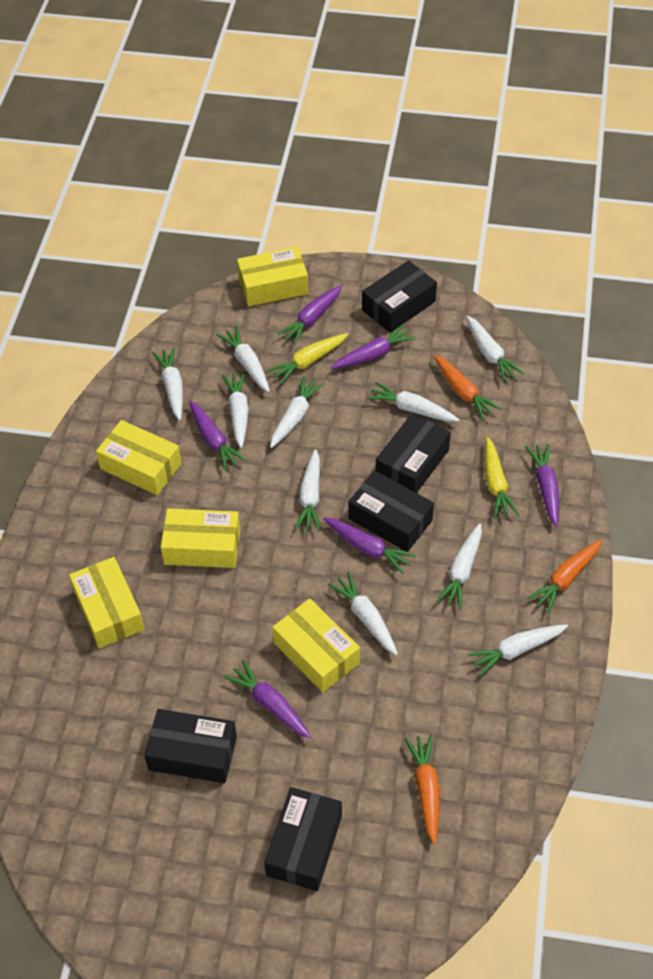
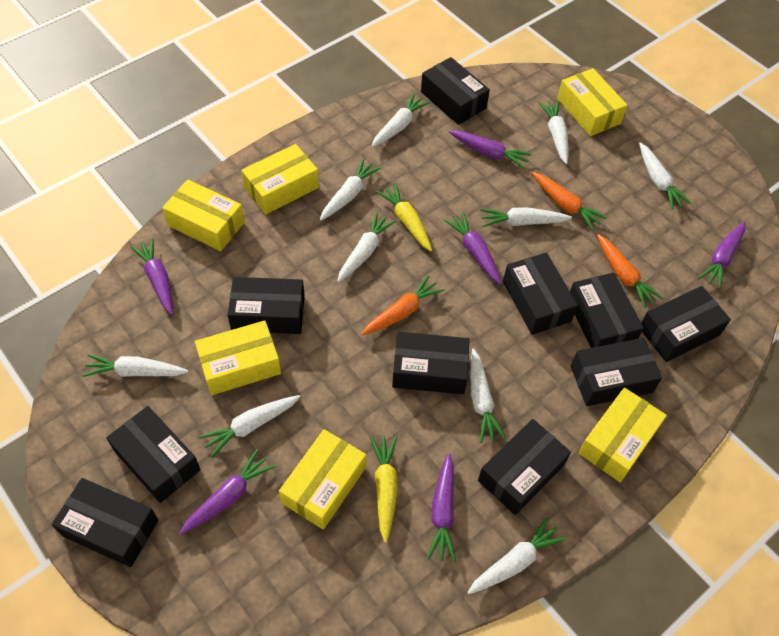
black box: [144,709,237,783] [264,787,342,891] [349,470,434,552] [362,260,437,333] [376,413,451,493] = 5 -> [52,478,158,567] [106,406,201,503] [227,277,305,334] [392,332,470,394] [421,57,490,125] [478,419,571,515] [503,253,578,335] [570,273,644,348] [571,338,662,406] [641,286,731,362] = 10
yellow box: [69,557,144,648] [96,420,182,495] [161,508,240,568] [237,247,309,306] [272,598,360,692] = 5 -> [162,179,245,251] [195,320,281,395] [241,144,319,215] [279,429,366,530] [557,68,628,136] [578,387,667,482] = 6

